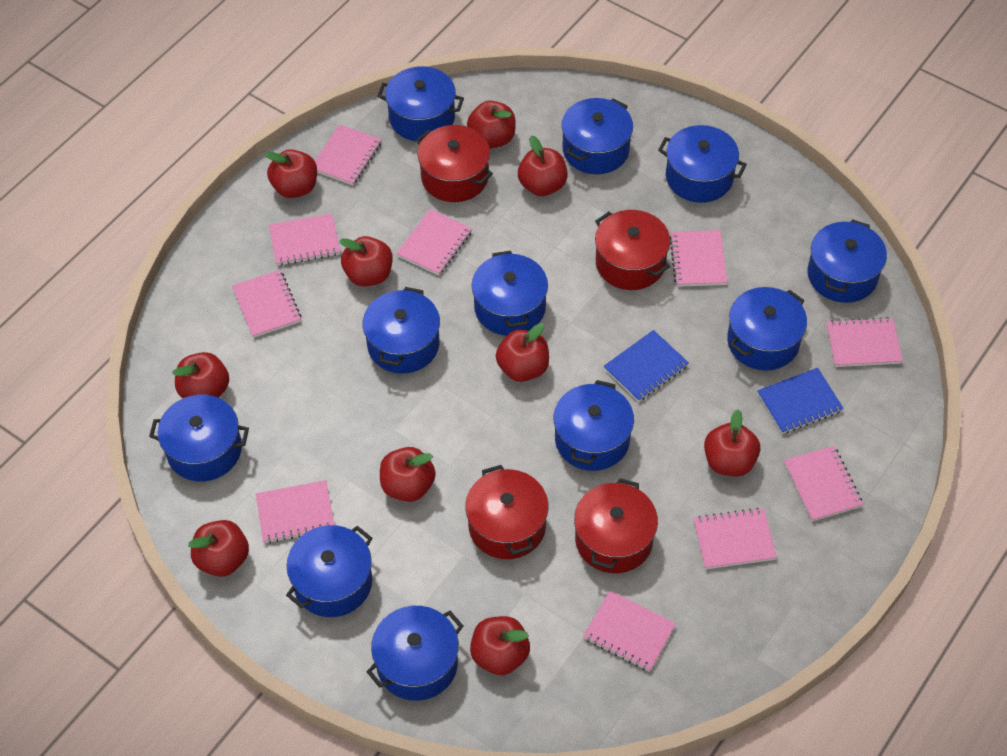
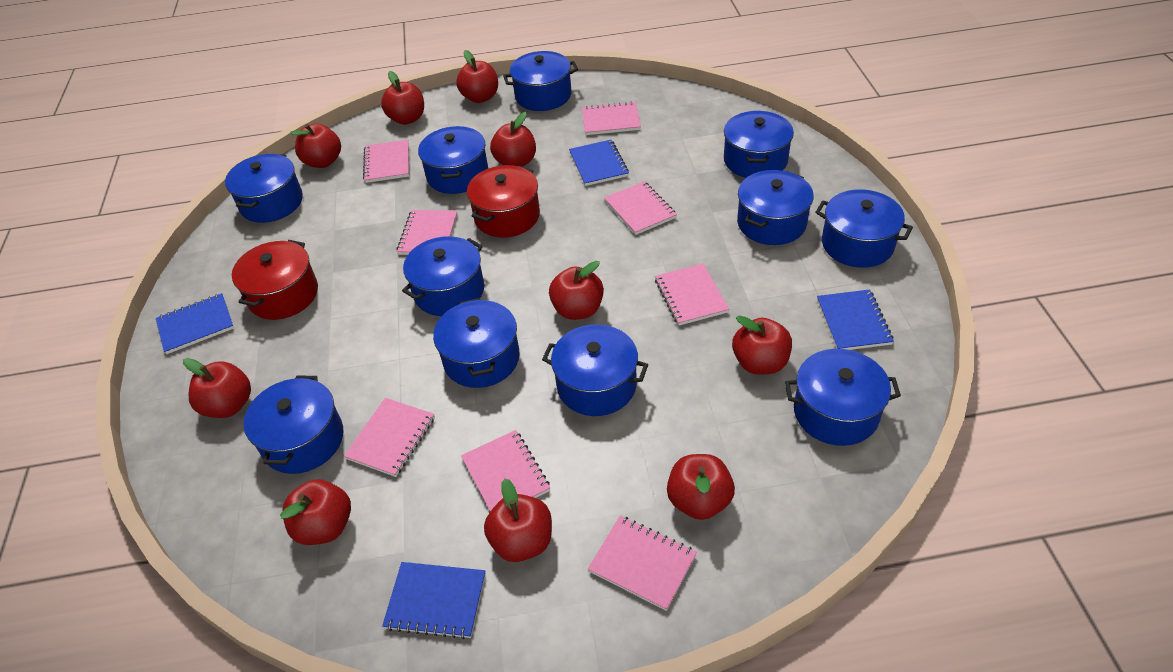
blue notebook: [603,330,689,402] [757,368,844,434] = 2 -> [156,293,234,354] [382,562,486,639] [569,140,629,186] [817,289,894,350] = 4
pink notebook: [232,270,301,338] [256,480,334,543] [269,213,340,266] [315,124,382,185] [396,209,472,275] [583,590,676,672] [670,230,727,287] [693,508,777,569] [784,446,863,521] [827,317,903,367] = 10 -> [344,398,435,477] [363,140,409,183] [397,210,458,255] [461,430,550,511] [582,102,641,135] [588,516,697,611] [604,181,677,235] [655,264,729,325] = 8
red pot: [416,125,493,202] [465,465,549,559] [574,478,658,573] [595,210,670,290] = 4 -> [232,240,318,320] [467,165,540,238] = 2

